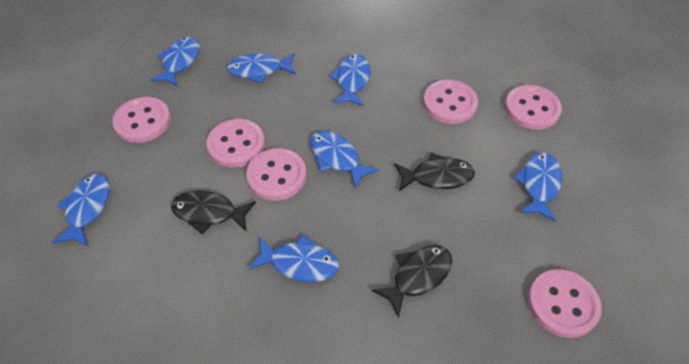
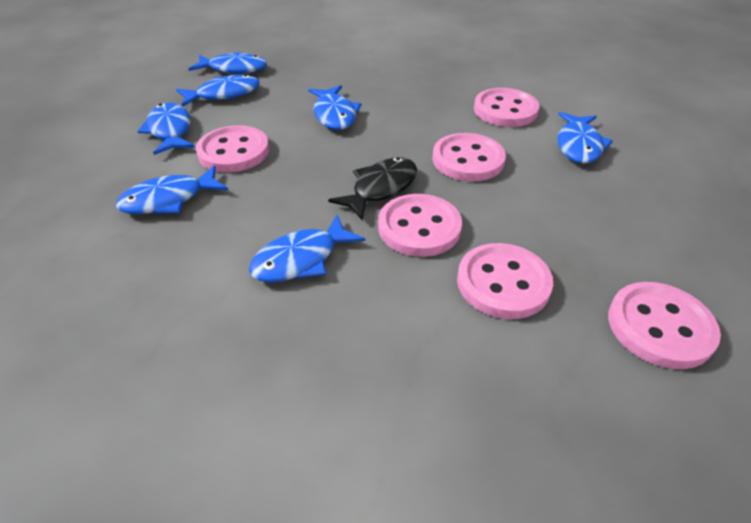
black fish: [171,190,256,234] [372,245,452,319] [394,153,475,191] = 3 -> [328,157,417,220] = 1

